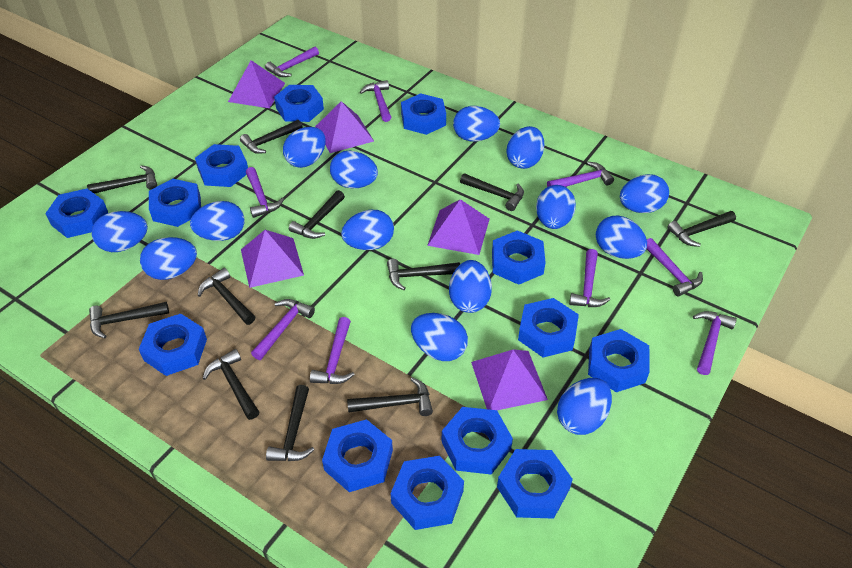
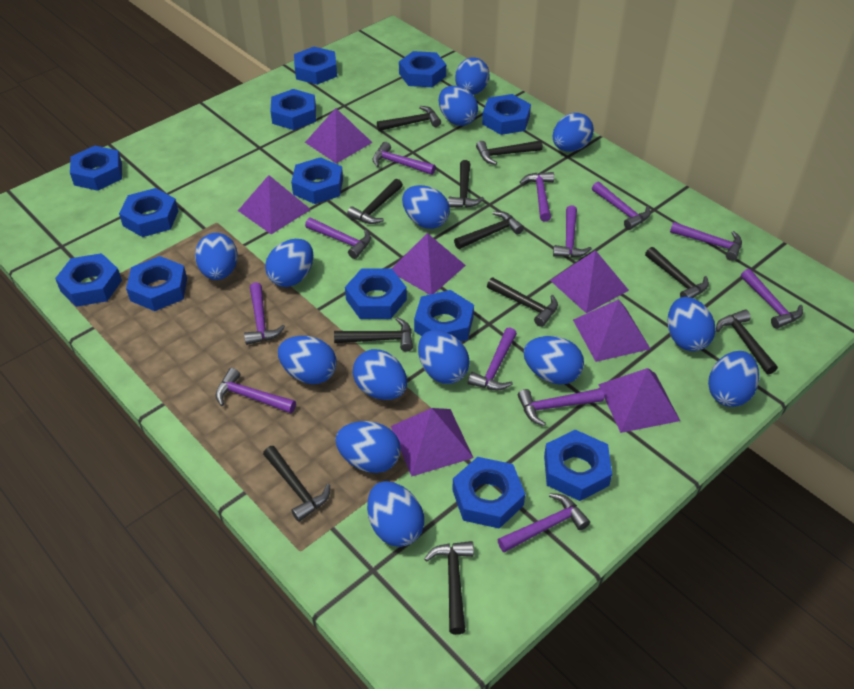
purple hammer: [246,167,284,218] [251,299,315,360] [265,47,319,77] [310,317,355,384] [360,80,391,122] [547,162,614,187] [569,249,610,307] [647,238,703,296] [693,311,737,375] = 9 -> [216,368,296,413] [244,282,285,345] [305,218,371,259] [372,142,436,175] [468,327,517,390] [498,493,590,553] [518,388,604,426] [520,172,554,221] [553,205,592,258] [592,182,650,230] [670,222,742,261] [741,269,803,329] = 12
purple pyramid: [228,60,285,108] [241,230,304,288] [315,101,374,153] [427,199,489,255] [471,349,548,410] = 5 -> [238,175,311,234] [305,108,373,163] [391,233,466,295] [391,408,473,476] [550,250,629,313] [573,299,650,362] [598,368,680,433] = 7

